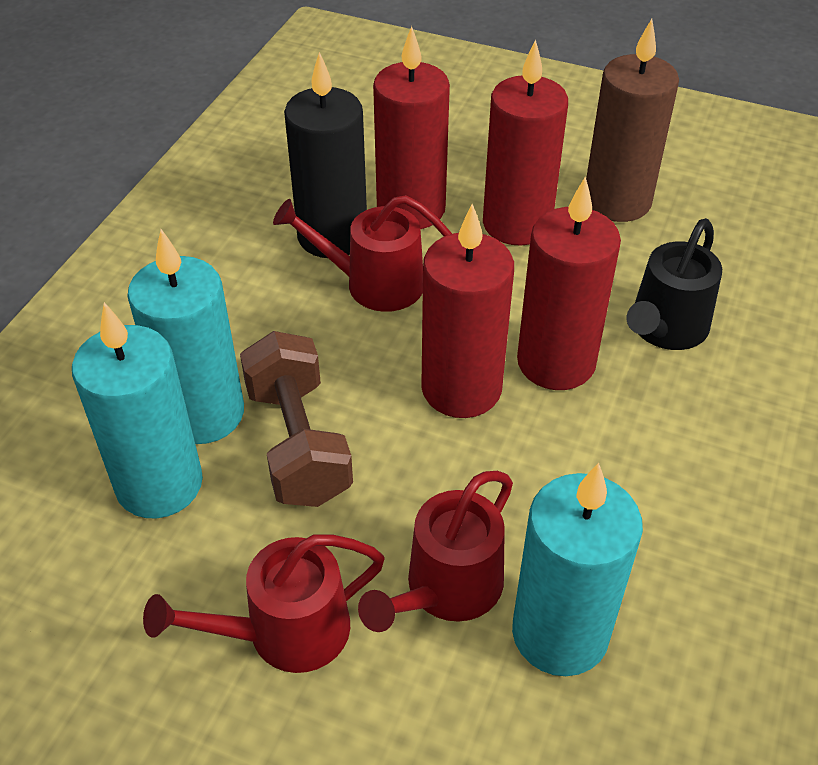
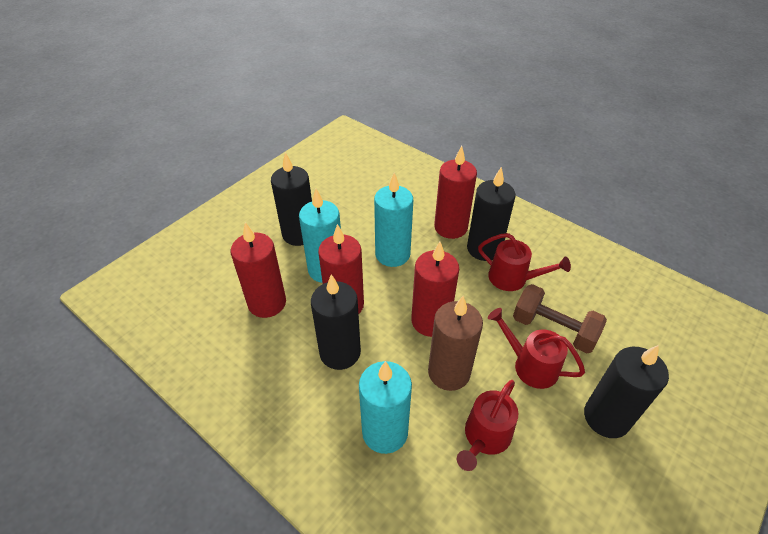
black candle: [284,52,367,258] = 1 -> [271,152,312,246] [311,274,361,370] [467,167,515,261] [584,345,669,438] = 4
black watering can: [627,218,722,350] = 1 -> none = 0

